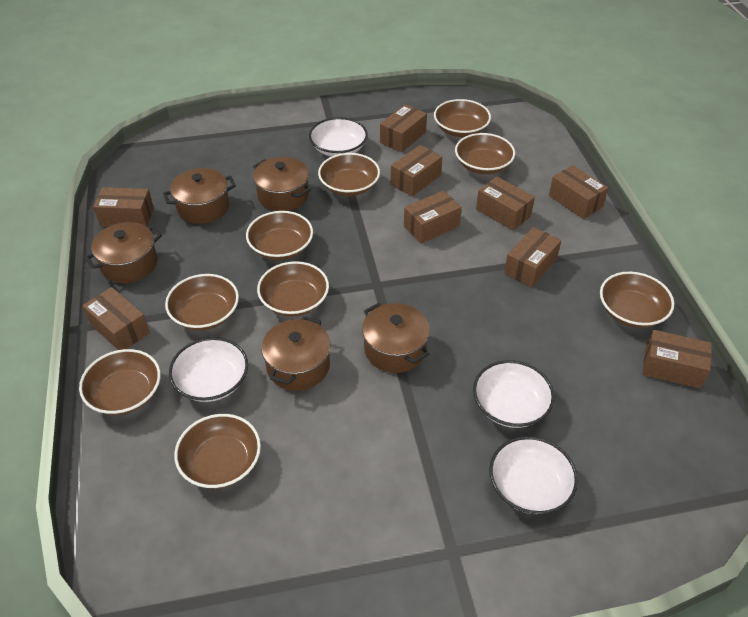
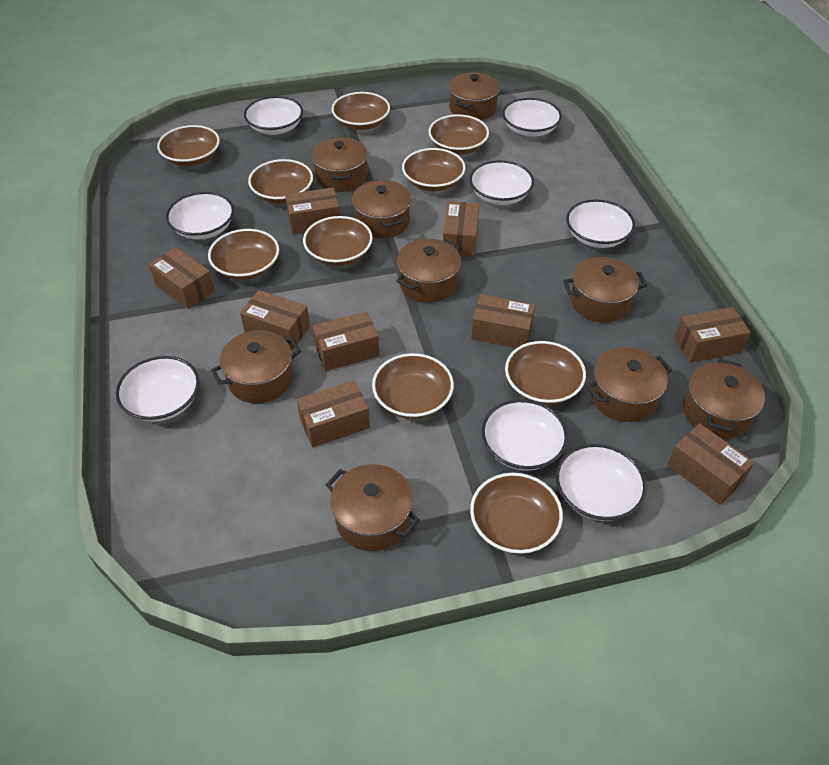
brown bowl: [79,349,161,415] [165,274,239,330] [174,414,261,488] [246,211,313,260] [257,261,329,317] [318,153,380,196] [434,99,491,137] [455,133,515,174] [600,272,674,328] = 9 -> [157,125,220,166] [208,229,279,280] [248,159,313,204] [303,216,373,266] [331,92,390,130] [372,353,454,419] [402,148,465,191] [429,114,489,155] [470,473,563,554] [505,341,586,405] = 10
brown pot: [85,222,162,283] [163,168,236,224] [253,157,311,211] [261,316,331,391] [362,303,430,373] = 5 -> [211,330,301,404] [311,137,368,192] [326,464,420,551] [352,179,411,239] [396,239,461,303] [449,72,500,120] [563,257,647,323] [586,347,672,422] [683,359,765,439] = 9
white bowl: [169,337,248,402] [309,117,368,157] [473,360,555,428] [489,436,578,515] = 4 -> [116,356,199,422] [166,192,234,240] [244,96,303,135] [469,160,534,205] [482,399,568,471] [502,98,562,137] [556,444,646,521] [566,200,635,248] = 8

